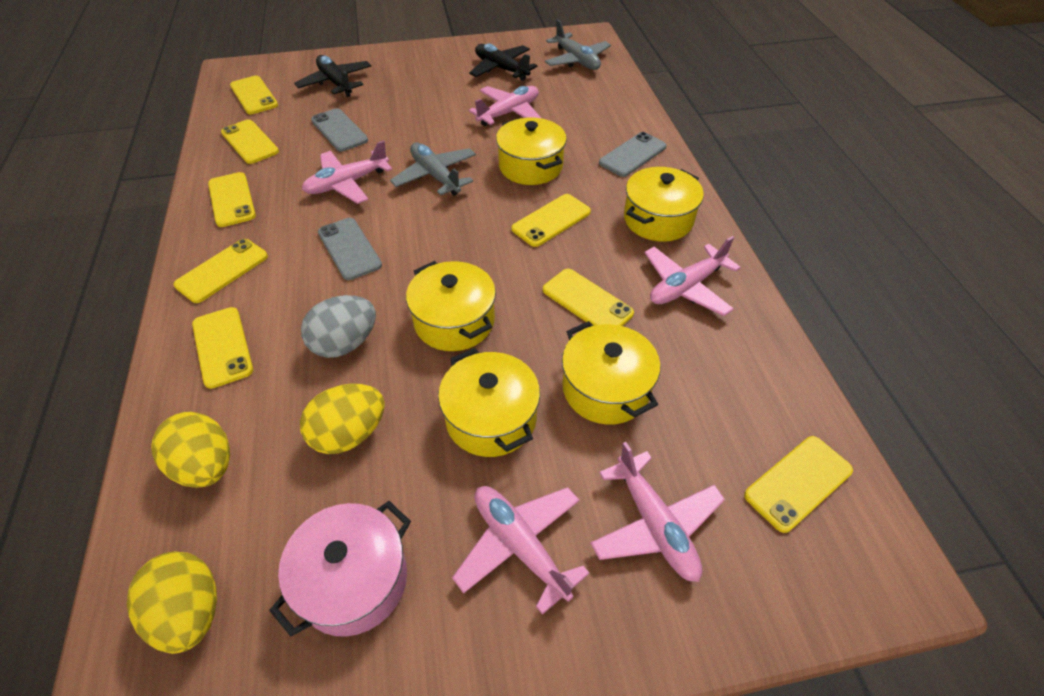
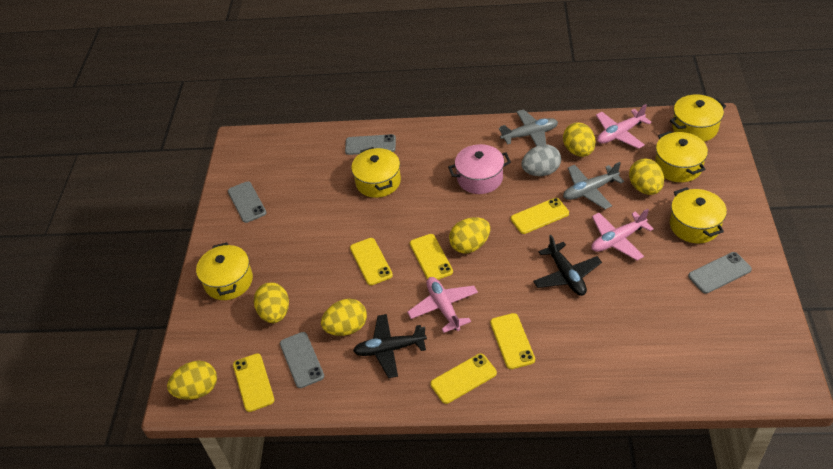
grey phone: [311,108,368,152] [318,218,382,280] [599,132,667,177] = 3 -> [228,181,267,223] [280,332,324,388] [345,134,396,155] [688,252,752,293] = 4
pink plane: [302,140,392,204] [452,486,590,615] [469,86,541,126] [590,442,725,582] [644,236,741,316] = 5 -> [407,277,478,333] [591,209,654,261] [596,104,652,149] = 3
yellow egg: [127,551,217,654] [151,412,230,488] [300,384,385,454] = 3 -> [167,361,217,400] [254,282,289,323] [321,299,367,336] [449,217,490,254] [563,122,595,157] [629,158,664,195] = 6
yellow phone: [174,239,268,303] [192,307,253,389] [208,172,256,227] [221,120,279,164] [230,76,278,114] [512,194,591,247] [543,269,634,326] [744,436,853,533] = 8 -> [233,353,275,412] [350,238,393,285] [410,234,453,280] [430,354,497,404] [490,313,535,369] [511,198,569,234] = 6

